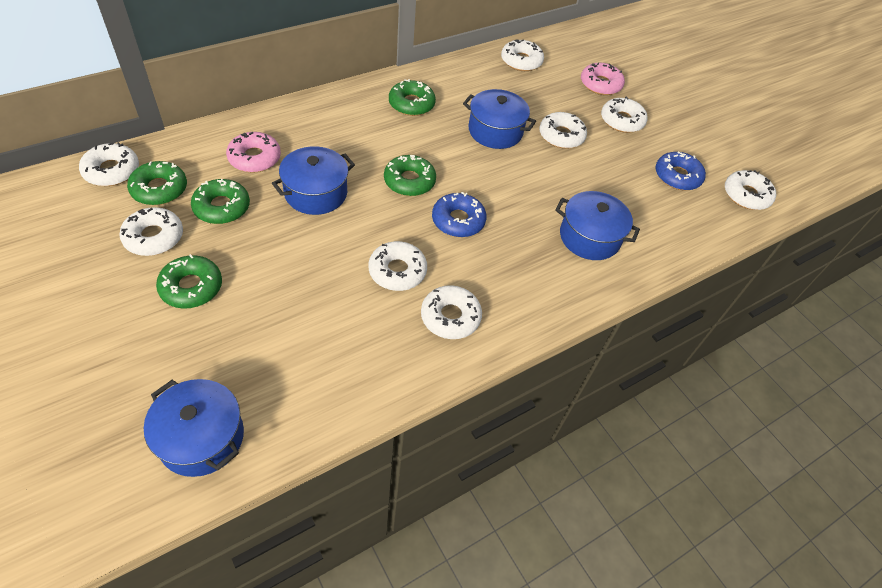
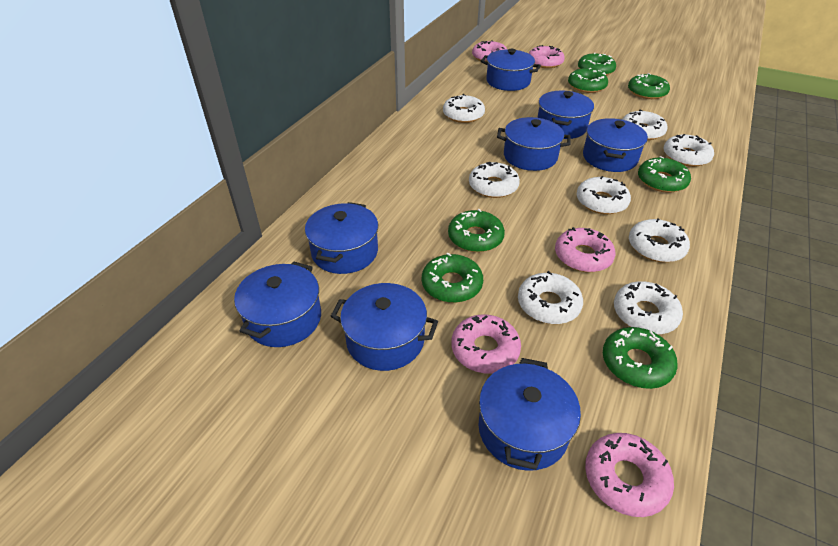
blue donut: [432,192,487,237] [655,152,706,190] = 2 -> none = 0
blue pot: [144,379,244,477] [272,146,355,215] [463,89,536,149] [555,191,640,260] = 4 -> [234,262,321,347] [305,202,378,274] [331,283,438,371] [479,358,581,471] [481,49,541,91] [497,117,571,171] [537,91,594,139] [583,118,648,172] = 8
green donut: [127,161,187,205] [156,254,222,309] [191,179,250,224] [384,155,436,196] [389,79,436,116] = 5 -> [422,253,483,303] [448,209,505,252] [568,68,608,93] [578,52,616,76] [603,327,678,389] [628,73,670,99] [638,156,691,193] = 7
pink donut: [226,132,281,173] [581,62,625,95] = 2 -> [451,314,521,374] [472,40,507,62] [529,45,565,68] [555,227,615,272] [585,433,674,517] = 5

